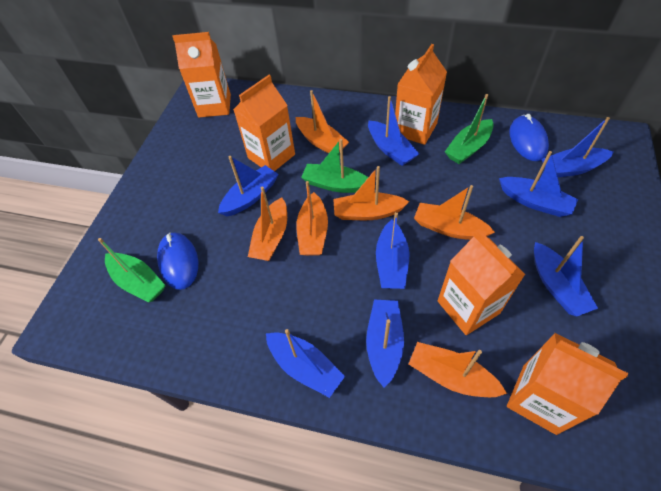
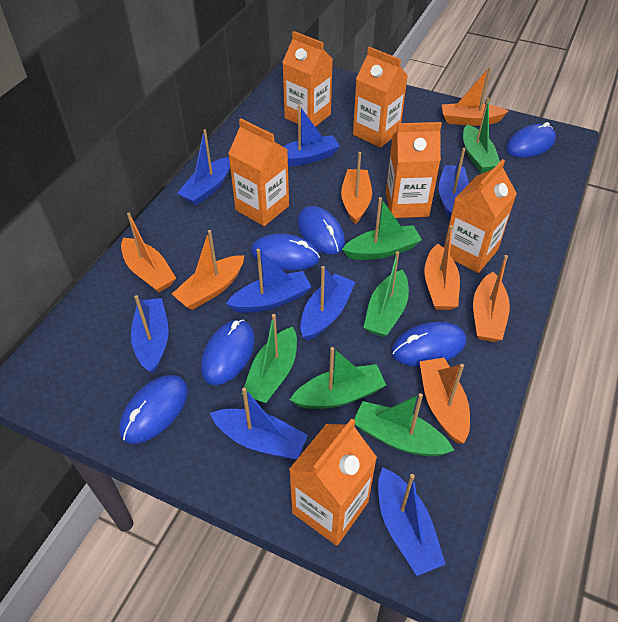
blue mouse: [157,232,198,290] [509,114,549,161] = 2 -> [119,375,188,444] [201,320,255,385] [251,233,320,270] [297,206,345,255] [391,322,466,367] [506,122,556,158] = 6
green boat: [98,238,166,303] [301,139,368,193] [445,94,493,164] = 3 -> [242,314,297,403] [290,347,386,409] [342,197,422,260] [354,393,455,457] [363,251,409,337] [463,98,500,173] = 6
orange boat: [248,187,287,261] [296,90,349,153] [297,181,328,256] [333,166,410,220] [409,342,507,397] [414,185,495,240] = 6 -> [121,213,176,293] [172,230,244,310] [341,152,372,224] [420,358,470,444] [424,225,460,310] [442,67,508,126] [473,255,510,342] = 7
orange carton: [172,32,231,117] [233,75,295,171] [395,44,447,145] [438,229,526,335] [507,333,628,435] = 5 -> [228,119,289,226] [282,31,333,127] [289,419,377,546] [353,47,408,148] [386,122,442,218] [444,159,517,273] = 6

